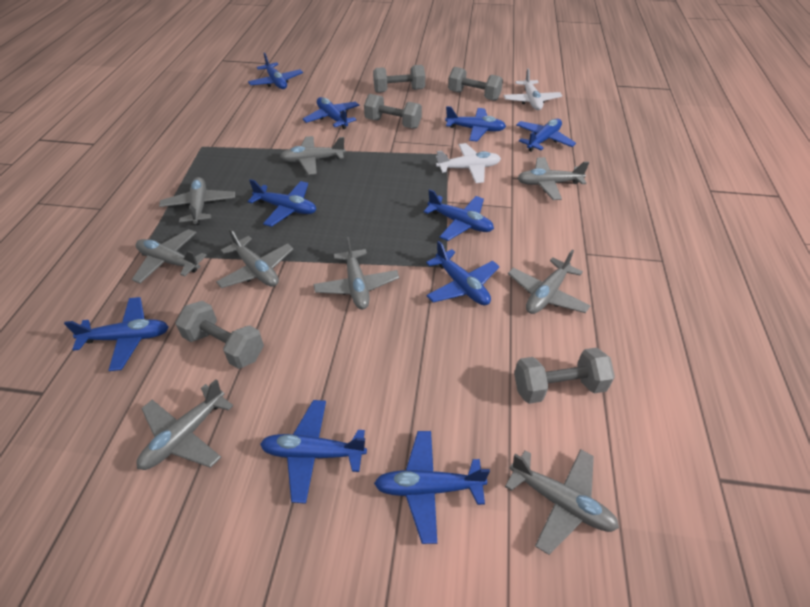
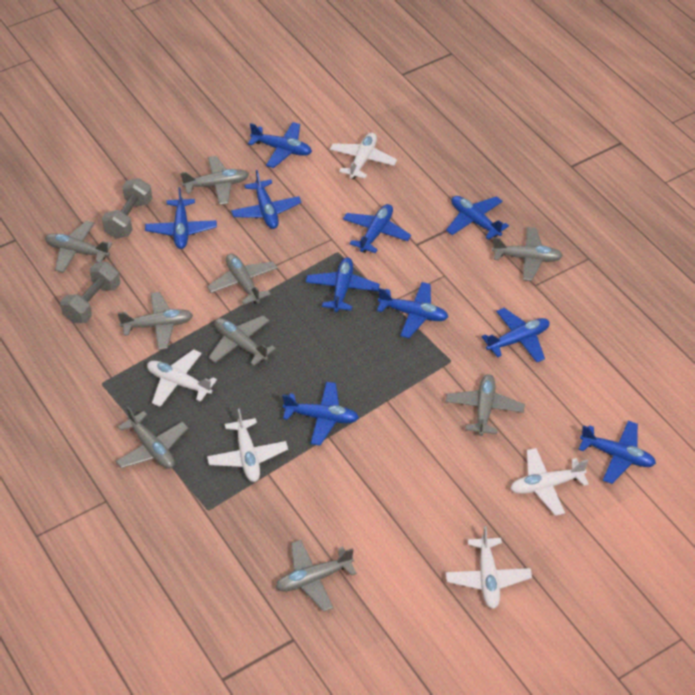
grey dumbbell: [176,301,264,369] [364,94,422,129] [373,65,425,92] [448,67,503,101] [514,347,615,404] = 5 -> [60,262,120,323] [102,178,152,239] = 2
white plane: [436,143,501,183] [504,68,562,110] = 2 -> [147,349,217,407] [207,408,288,482] [330,132,397,179] [446,526,532,609] [510,448,589,516] = 5

